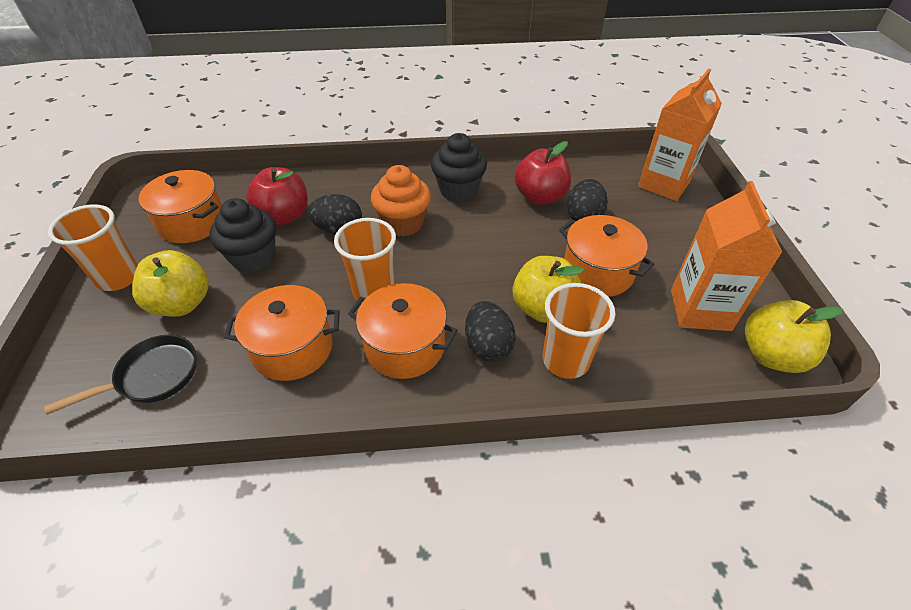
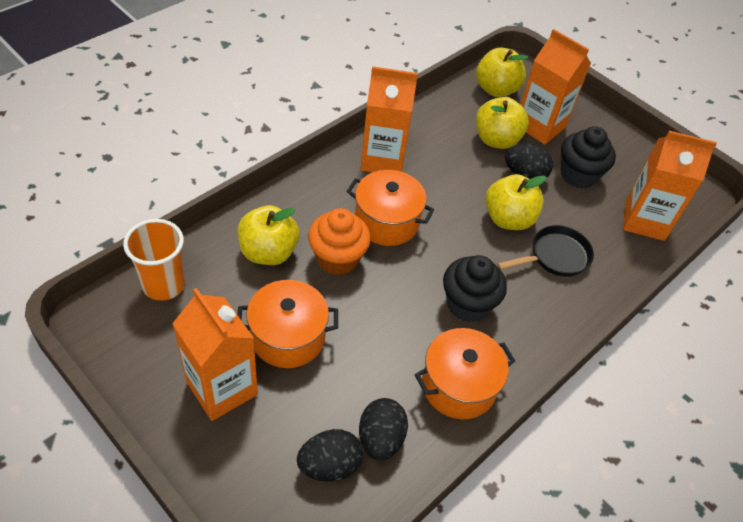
orange carton: [638,68,722,201] [671,181,782,331] = 2 -> [172,288,258,421] [360,66,418,172] [521,29,591,144] [623,131,717,241] = 4
orange cup: [48,204,138,291] [334,218,396,304] [543,283,616,379] = 3 -> [123,219,185,301] = 1
orange pot: [139,170,222,243] [224,285,340,381] [348,283,458,379] [559,215,654,297] = 4 -> [237,280,338,368] [346,170,434,246] [415,328,515,419] = 3
red apple: [246,167,308,225] [514,141,571,205] = 2 -> none = 0
yellow apple: [132,250,209,317] [512,256,584,323] [745,300,843,373] = 3 -> [237,205,300,265] [476,47,528,97] [476,97,529,149] [485,174,546,230] = 4

